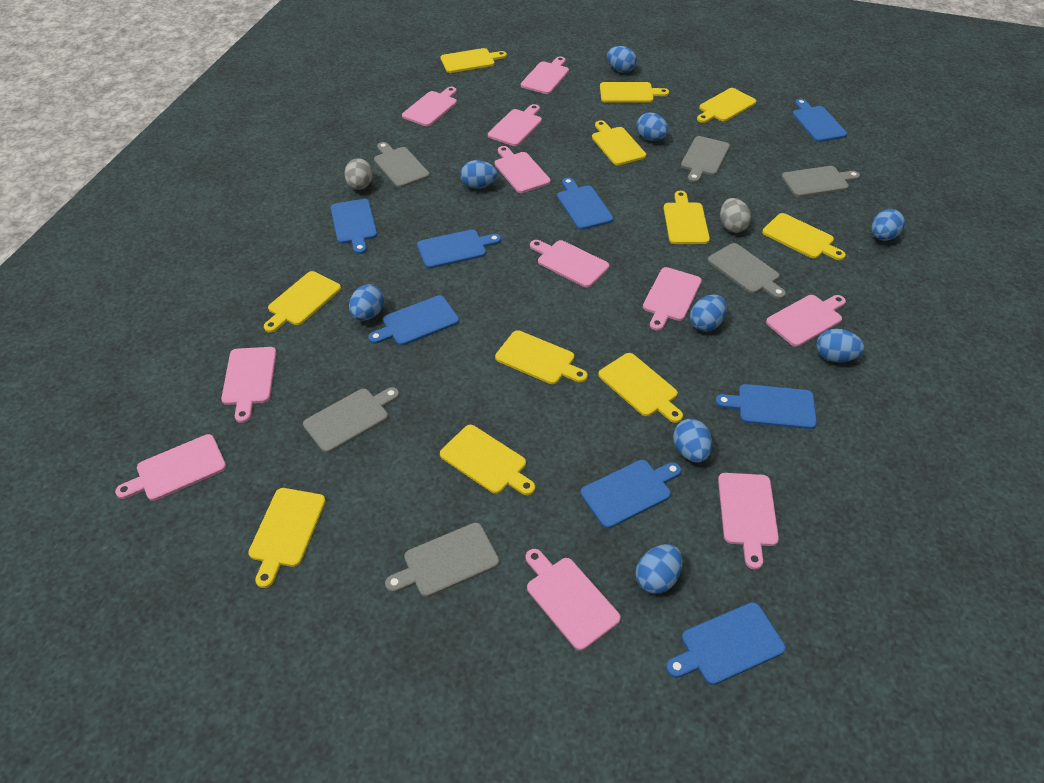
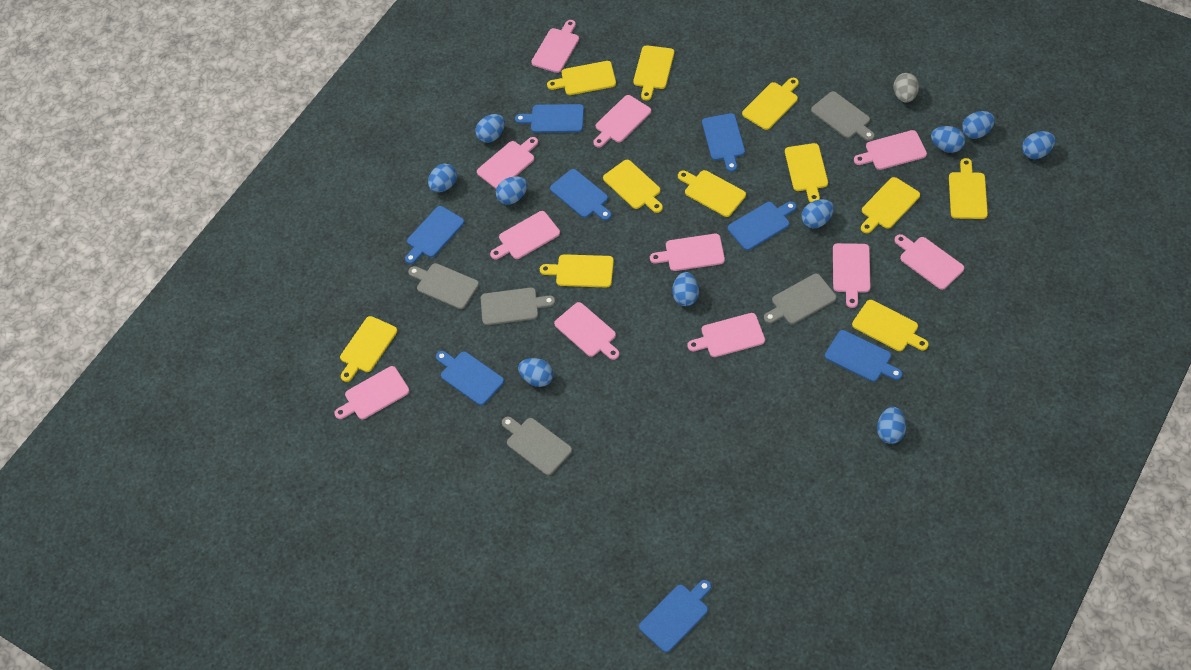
blue egg: [349,284,384,321] [460,160,498,189] [607,46,637,73] [636,113,668,141] [636,544,683,594] [673,419,712,463] [690,295,727,332] [817,329,864,363] [872,209,905,241] = 9 -> [428,164,457,192] [475,114,505,143] [496,176,527,205] [518,358,554,387] [672,272,699,306] [801,199,834,228] [877,407,906,444] [931,126,965,153] [962,111,995,139] [1022,131,1055,159] = 10
grey cutting board: [303,387,399,453] [374,142,430,188] [385,523,499,597] [681,136,730,183] [708,243,786,299] [782,166,860,197] = 6 -> [408,263,479,309] [481,287,555,325] [502,417,572,475] [764,274,836,324] [811,91,875,141] = 5
grey egg: [344,158,373,190] [720,198,751,233] = 2 -> [893,73,919,103] = 1

